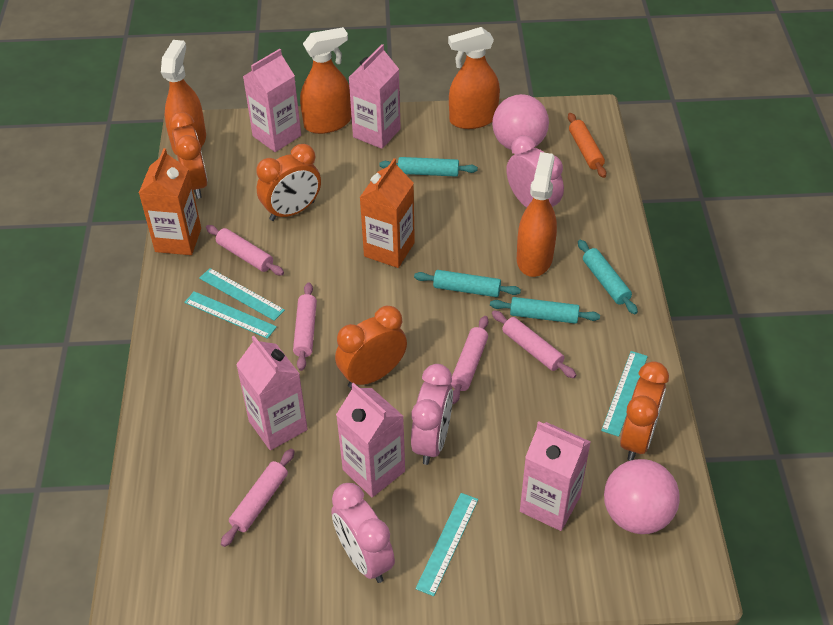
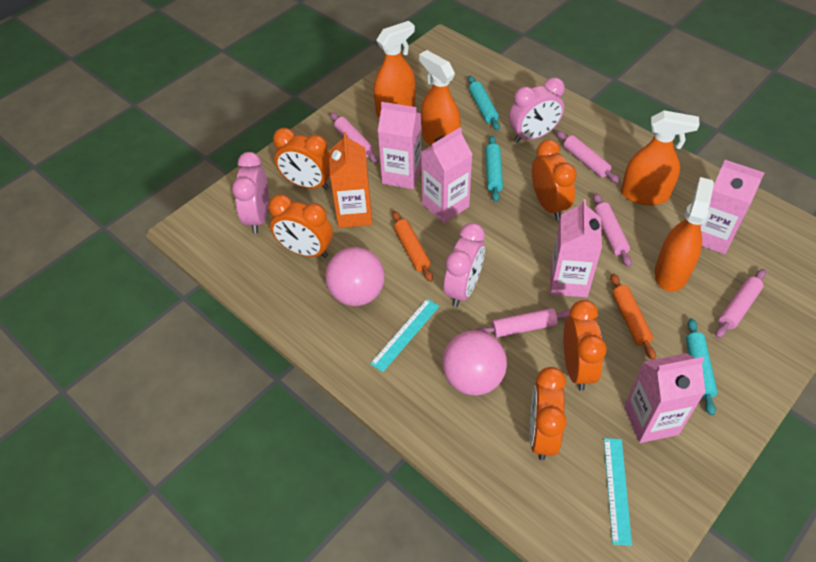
orange carton: [139,148,201,255] [359,158,415,268] = 2 -> [329,132,372,228] = 1
orange clock: [169,112,208,199] [257,144,321,221] [335,305,407,388] [620,361,669,461] = 4 -> [269,194,333,258] [273,128,330,190] [530,367,567,460] [532,140,577,220] [563,300,607,391] = 5
orange rolling pin: [568,113,607,178] = 1 -> [392,211,433,282] [610,273,656,360] = 2
turquoise rolling pin: [379,157,478,177] [414,270,521,297] [490,297,600,324] [578,240,638,314] = 4 -> [468,76,500,131] [485,136,503,202] [686,318,718,416] = 3
turquoise ruler: [184,291,277,339] [199,268,285,321] [415,493,478,596] [601,351,648,437] = 4 -> [370,299,440,372] [604,438,632,546] = 2

